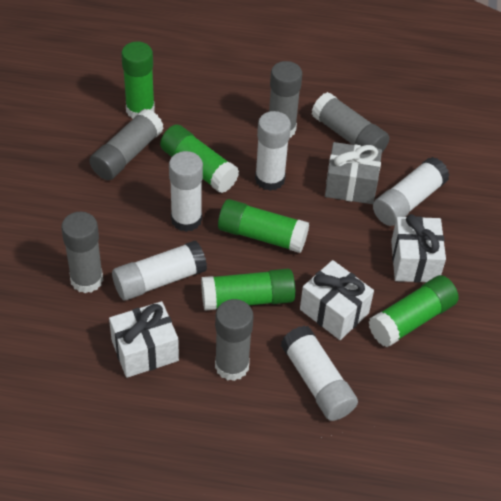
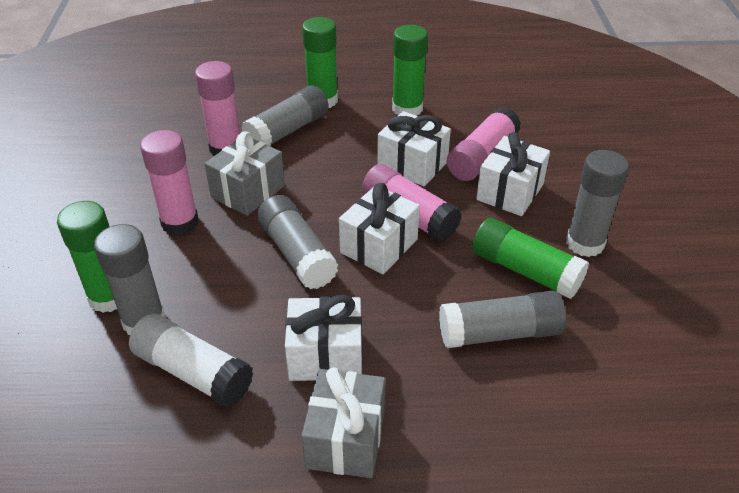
green glue stick: [121,42,155,119] [160,125,239,193] [201,269,295,311] [218,199,309,253] [369,275,458,347] = 5 -> [57,201,117,313] [302,17,338,108] [392,25,428,116] [472,218,589,299] = 4
grey gift: [325,142,382,204] = 1 -> [205,131,285,216] [301,367,385,478] = 2
pink glue stick: none = 0 -> [140,130,199,235] [195,61,240,156] [362,164,462,242] [447,107,521,181] = 4
white gift: [109,301,179,378] [300,260,374,340] [391,214,446,283] = 3 -> [285,295,362,381] [339,183,420,274] [377,111,451,186] [476,132,550,216] = 4
white glue stick: [112,241,207,301] [169,151,203,232] [255,111,291,191] [281,326,358,421] [373,157,450,226] = 5 -> [129,314,253,407] = 1

